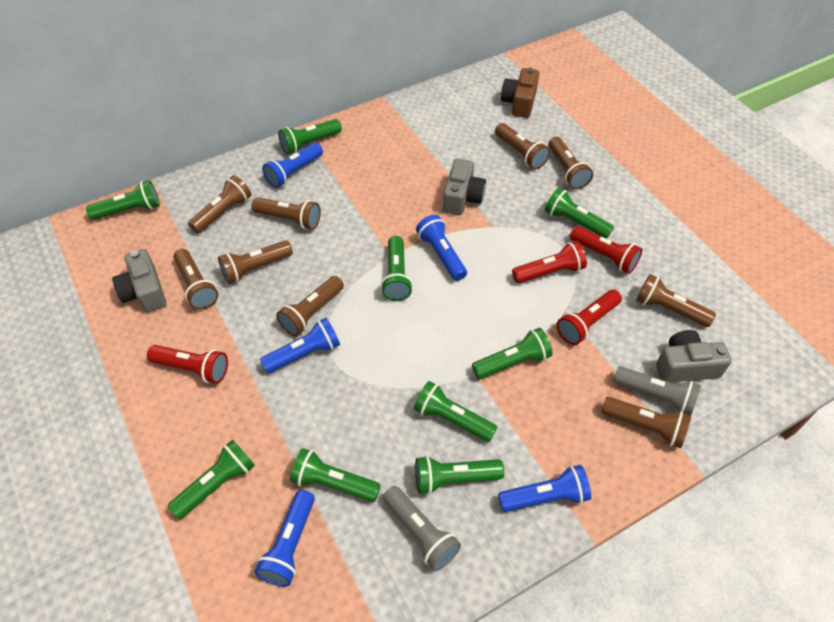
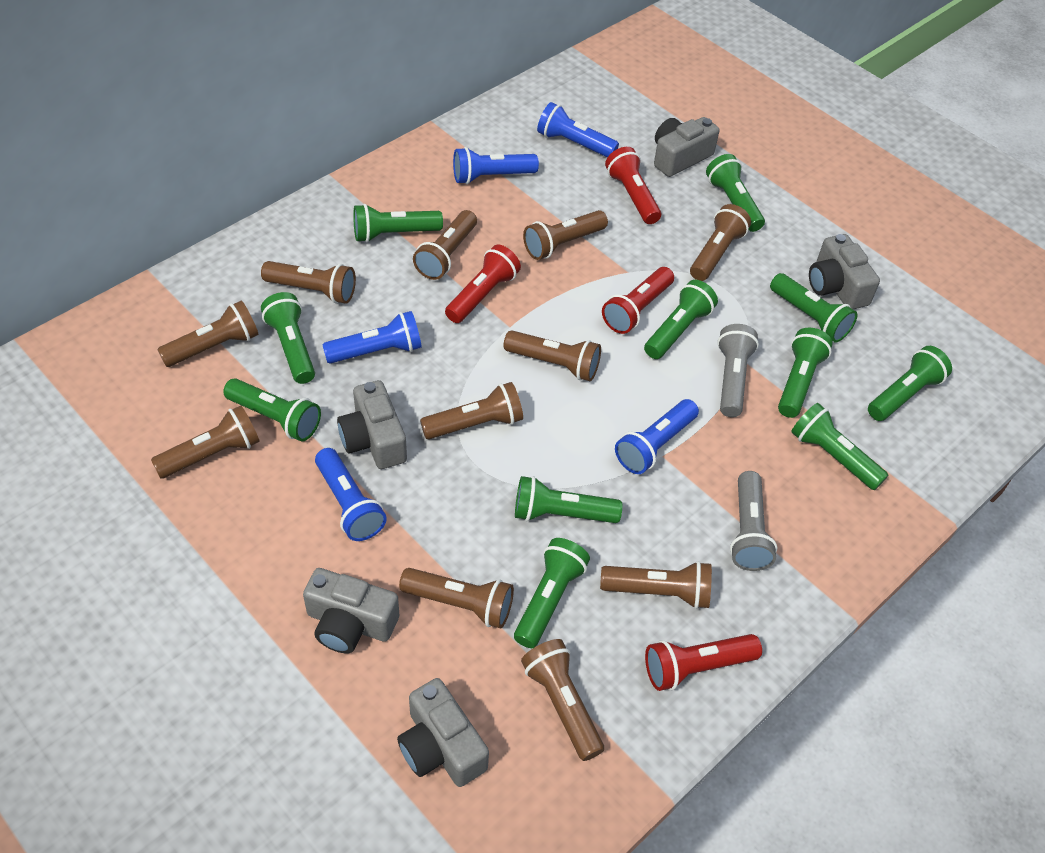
brown camera: [501,67,539,118] = 1 -> none = 0
brown flashlight: [173,249,218,310] [188,175,251,233] [218,240,293,284] [252,197,321,230] [276,276,344,336] [495,123,550,169] [548,137,593,189] [601,397,691,448] [636,274,716,327] = 9 -> [151,406,260,478] [157,300,259,367] [261,261,356,304] [399,568,514,628] [413,210,477,280] [420,382,523,439] [504,330,601,381] [521,639,604,761] [523,210,608,260] [600,561,712,609] [690,204,751,281] = 11
green flashlight: [86,180,160,220] [168,439,255,519] [278,119,342,155] [290,448,381,502] [381,236,413,301] [414,381,497,442] [415,456,504,494] [472,328,553,379] [545,188,614,239] = 9 -> [223,378,321,441] [261,292,315,384] [353,204,443,242] [514,538,590,648] [515,476,622,523] [644,280,718,359] [706,154,765,232] [770,273,858,342] [778,328,833,418] [791,403,888,490] [868,346,952,421] = 11
grey camera: [112,249,167,312] [443,158,486,215] [656,330,732,383] = 3 -> [303,568,399,654] [337,380,407,469] [397,678,489,787] [654,117,719,177] [809,234,880,309] = 5

